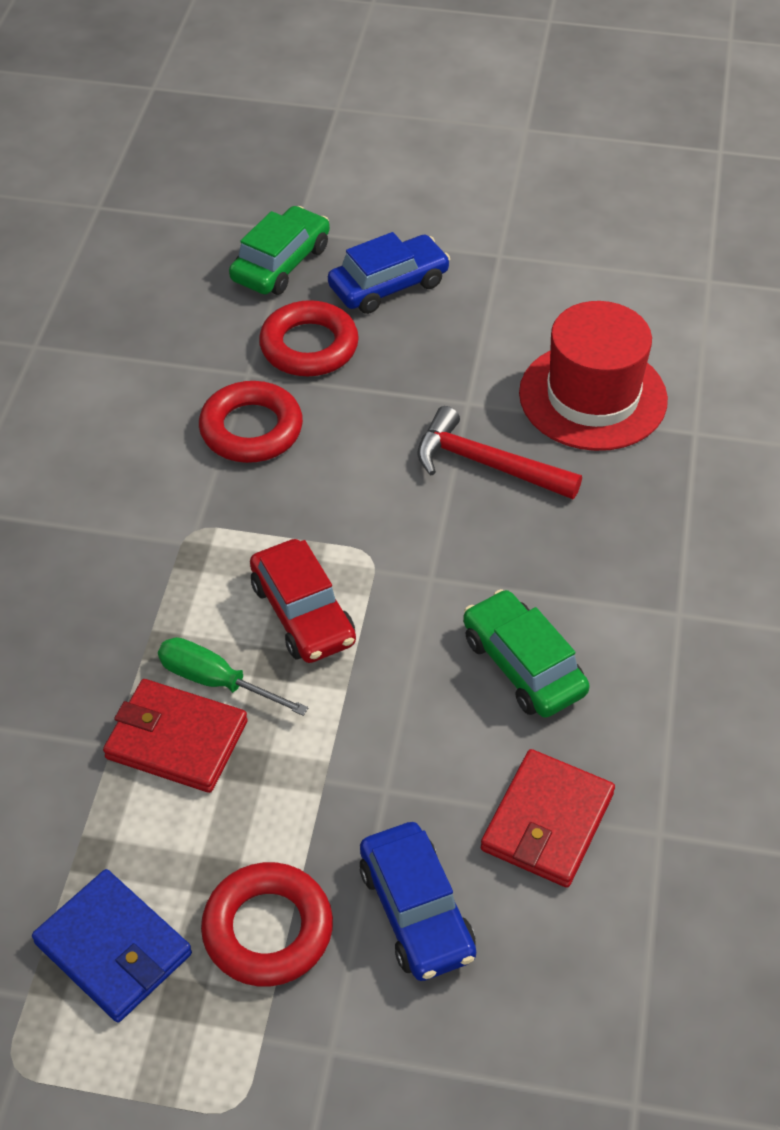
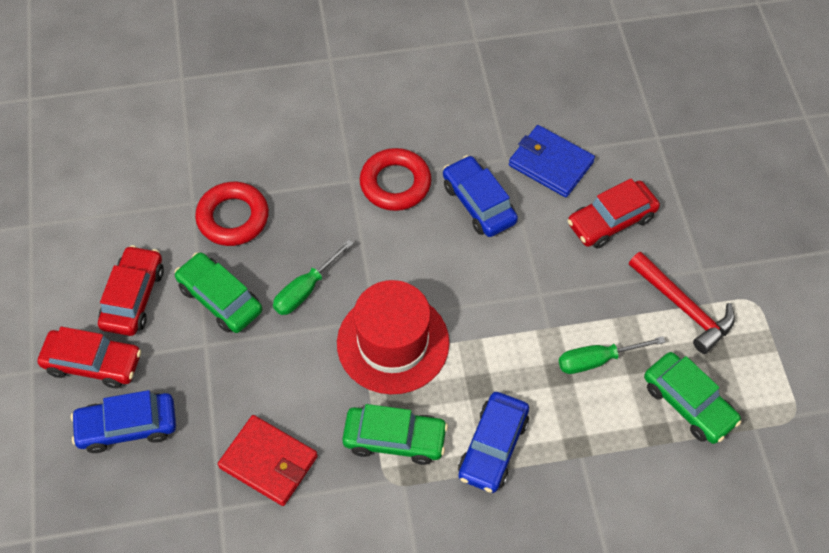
blue car: [328,232,450,314] [360,822,476,981] = 2 -> [71,390,176,453] [443,155,518,237] [458,392,529,493] = 3
green car: [229,206,330,295] [463,589,590,718] = 2 -> [175,252,262,333] [342,404,448,465] [644,352,741,444] = 3
green screwdriver: [158,637,309,716] = 1 -> [273,240,354,315] [559,336,665,374] = 2
red car: [250,539,356,663] = 1 -> [38,327,141,389] [98,245,164,336] [568,178,660,249] = 3
red ring: [199,381,303,463] [201,862,333,987] [259,300,359,376] = 3 -> [195,182,269,246] [360,148,431,211] = 2
red wallet: [103,679,248,793] [481,749,615,888] = 2 -> [218,415,318,506] = 1

